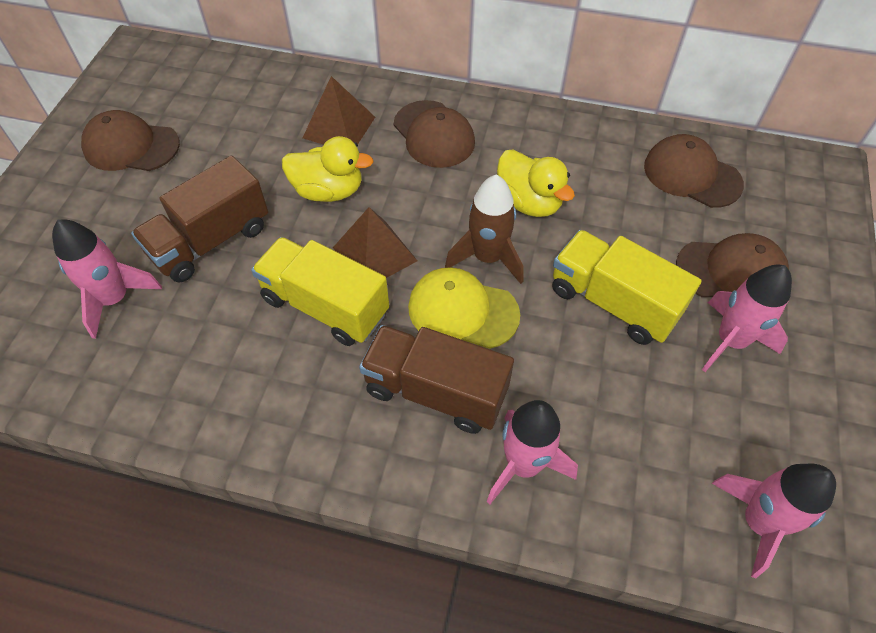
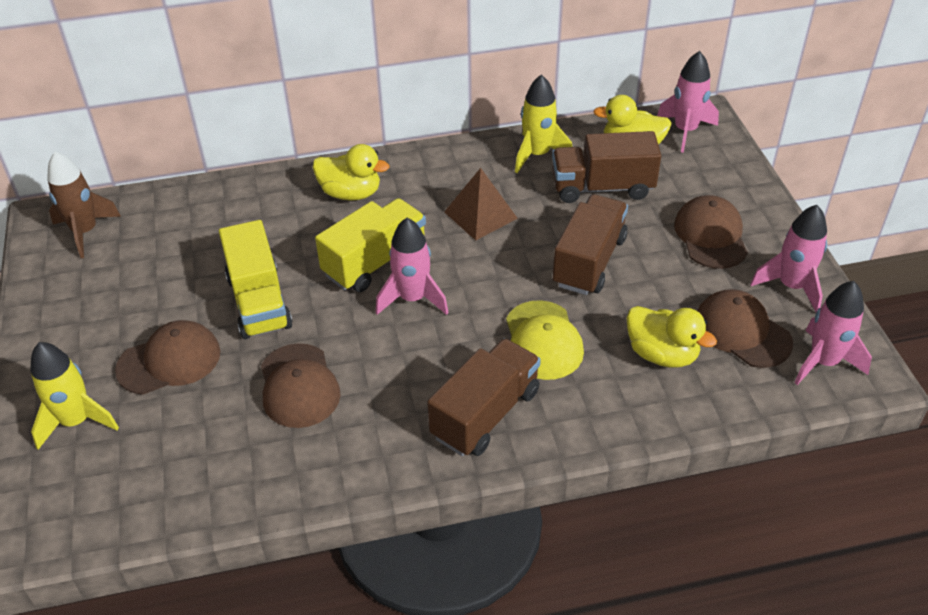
brown pyramid: [303,76,375,145] [333,207,417,278] = 2 -> [444,168,518,241] = 1
brown truck: [131,155,268,283] [359,325,514,434] = 2 -> [427,338,541,456] [552,131,661,203] [553,194,628,295] = 3
yellow duck: [282,136,373,202] [497,149,575,217] = 2 -> [313,144,389,201] [593,95,672,145] [626,306,717,367] = 3
yellow rocket: none = 0 -> [30,342,119,450] [515,74,572,173] = 2

